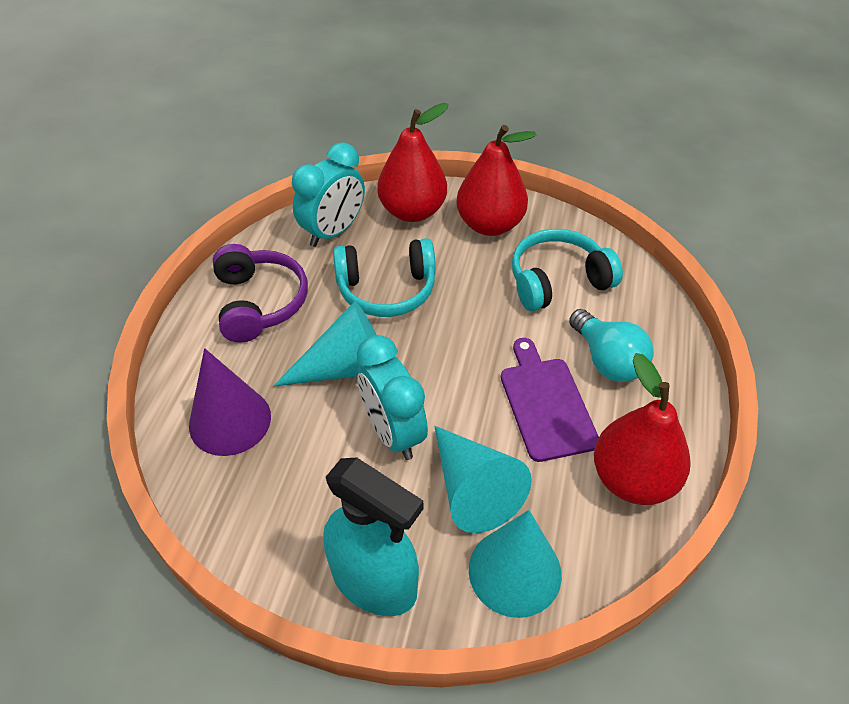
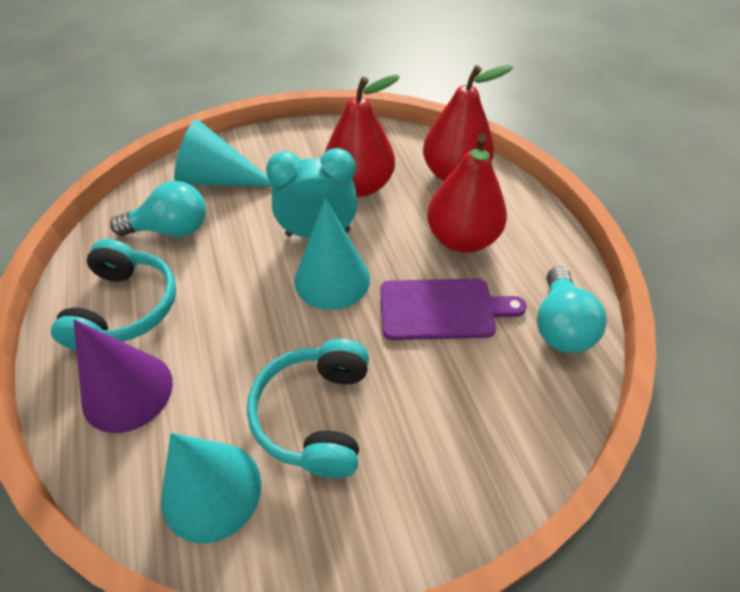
purple headphones: [213,244,308,343] = 1 -> none = 0
turquoise clock: [292,142,365,247] [357,335,428,460] = 2 -> [266,148,357,238] = 1
turquoise light bulb: [569,309,654,382] = 1 -> [110,181,206,237] [537,266,607,353] = 2
turquoise spray bottle: [323,457,423,616] = 1 -> none = 0

